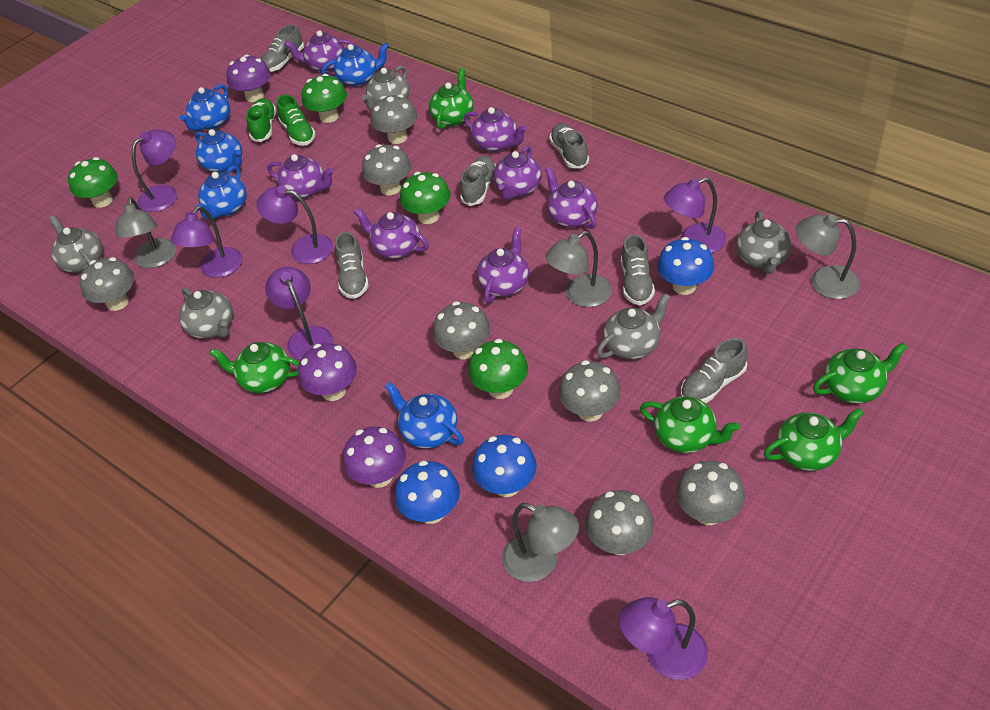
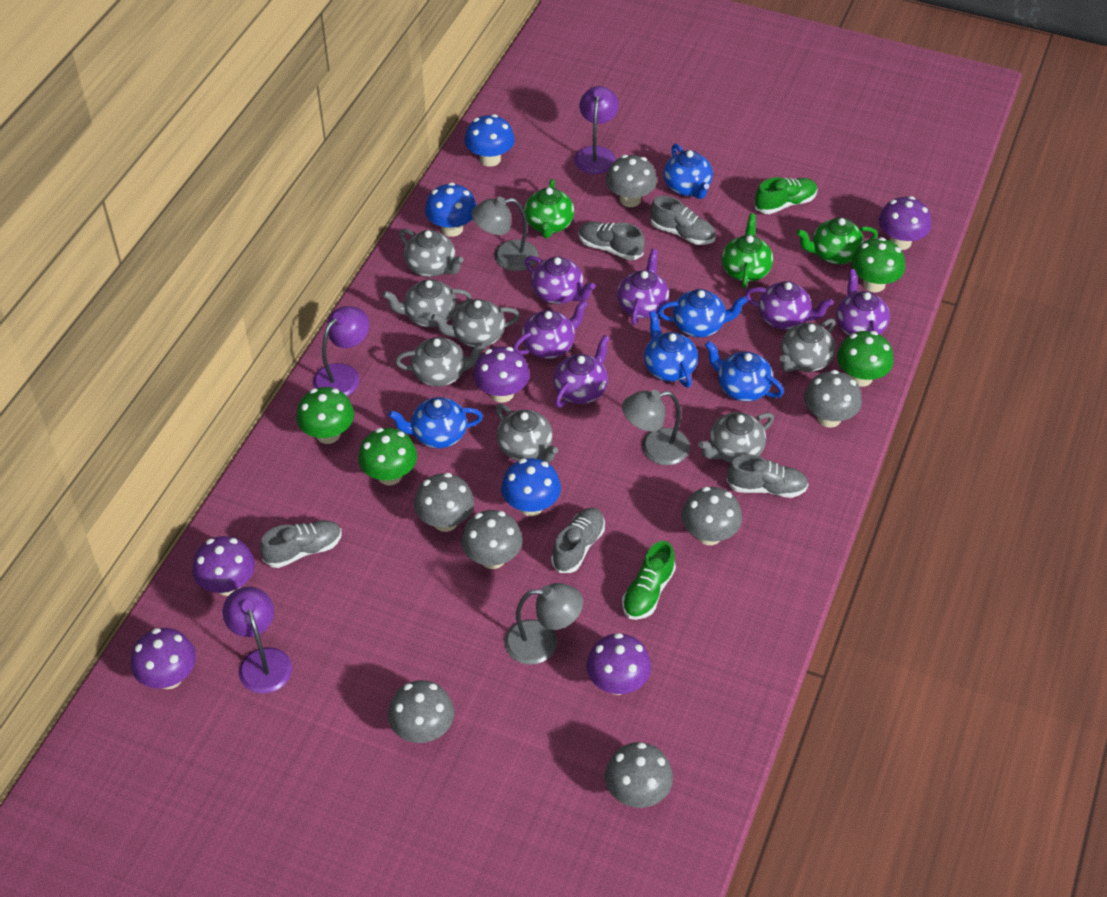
green teapot: [209,342,299,393] [429,68,474,130] [640,396,740,453] [764,408,864,471] [813,343,908,404] = 5 -> [524,179,574,238] [722,214,773,289] [796,218,878,264] = 3
grey lamp: [115,197,176,268] [502,503,579,582] [545,231,612,307] [796,214,860,299] = 4 -> [472,197,538,271] [504,583,583,665] [622,390,690,465] = 3
grey shoe: [261,24,304,72] [335,232,369,299] [460,156,496,206] [549,123,589,168] [621,234,655,305] [681,338,748,403] = 6 -> [260,520,342,568] [551,508,605,573] [578,221,645,260] [650,196,716,245] [727,454,809,498] = 5
grey teapot: [49,215,103,273] [179,288,233,339] [362,65,410,110] [597,293,670,359] [736,211,792,274] = 5 -> [383,279,472,327] [395,337,486,387] [399,229,464,277] [431,299,520,347] [496,404,558,462] [698,412,774,463] [779,318,835,372] = 7
purple lamp: [132,129,177,212] [171,206,243,278] [256,186,333,264] [265,267,333,360] [619,597,708,680] [664,178,726,253] = 6 -> [222,587,292,693] [313,306,369,396] [574,86,619,174] = 3
purple mushroom: [227,55,271,102] [298,343,357,401] [343,427,406,488] = 3 -> [131,628,196,689] [193,536,255,596] [473,347,530,403] [586,633,651,695] [879,196,931,250] = 5
purple teapot: [267,154,334,199] [284,30,355,72] [354,208,429,259] [464,107,527,152] [476,228,529,303] [493,146,542,200] [545,167,598,229] = 7 -> [513,300,588,359] [525,256,595,304] [553,335,609,408] [617,249,670,325] [745,281,833,329] [836,269,890,336] = 6

